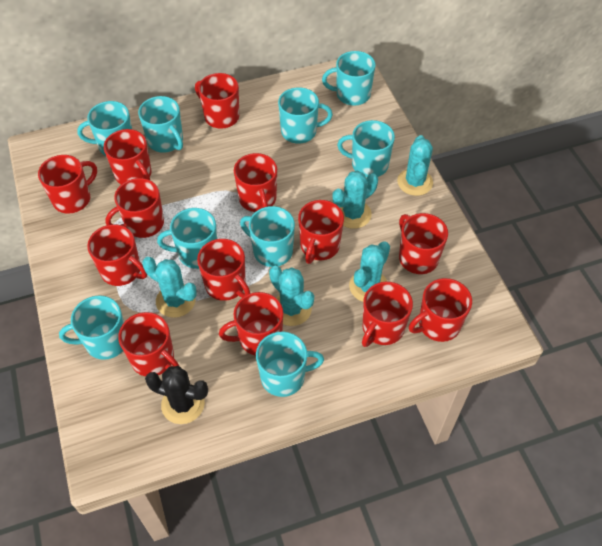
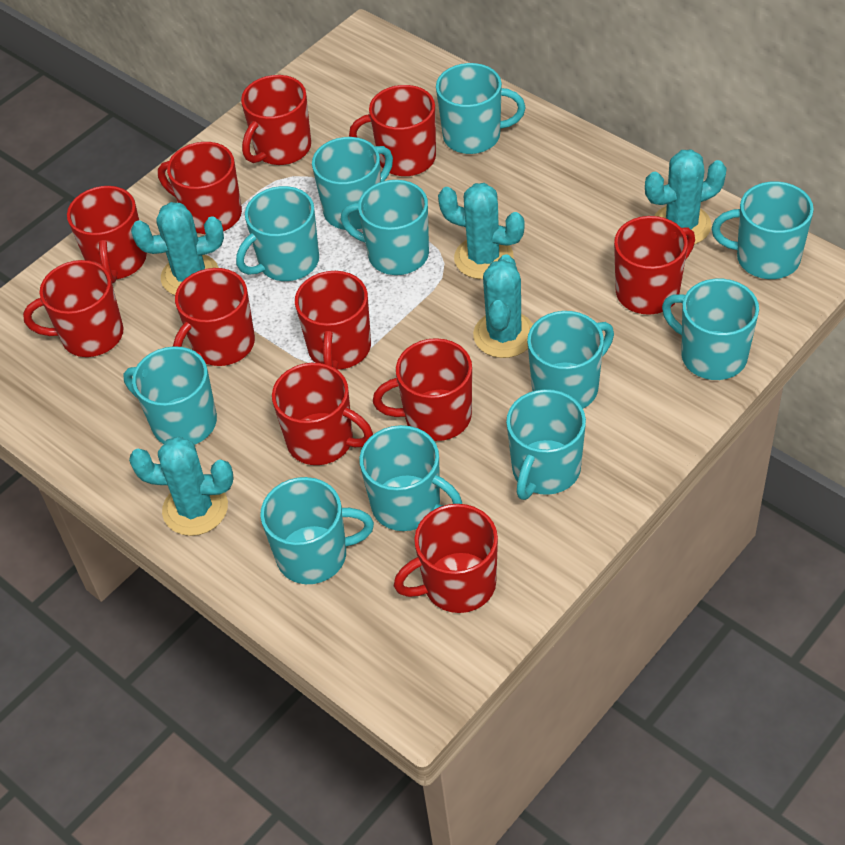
black cactus: [145,366,208,424] = 1 -> none = 0
red mug: [38,155,97,214] [87,224,147,286] [104,129,151,184] [105,178,164,238] [118,312,179,377] [195,73,239,129] [197,239,250,301] [219,292,283,356] [234,153,277,212] [298,200,344,264] [362,282,413,347] [399,213,448,274] [409,278,472,342] = 13 -> [23,260,124,357] [67,186,147,284] [158,142,242,234] [173,268,255,366] [241,75,311,165] [272,363,373,465] [295,271,371,370] [349,85,436,176] [373,338,472,441] [394,504,498,613] [614,216,695,315] = 11
turquoise mug: [59,295,124,360] [77,101,132,156] [138,96,183,153] [157,208,217,269] [240,206,295,267] [256,332,324,397] [278,87,333,144] [322,51,376,106] [337,120,395,177] = 9 -> [123,346,217,445] [236,186,319,281] [260,477,374,584] [312,137,393,230] [340,180,429,275] [359,425,462,531] [436,63,526,154] [506,389,586,500] [527,311,614,409] [662,279,759,380] [712,181,814,279] = 11

